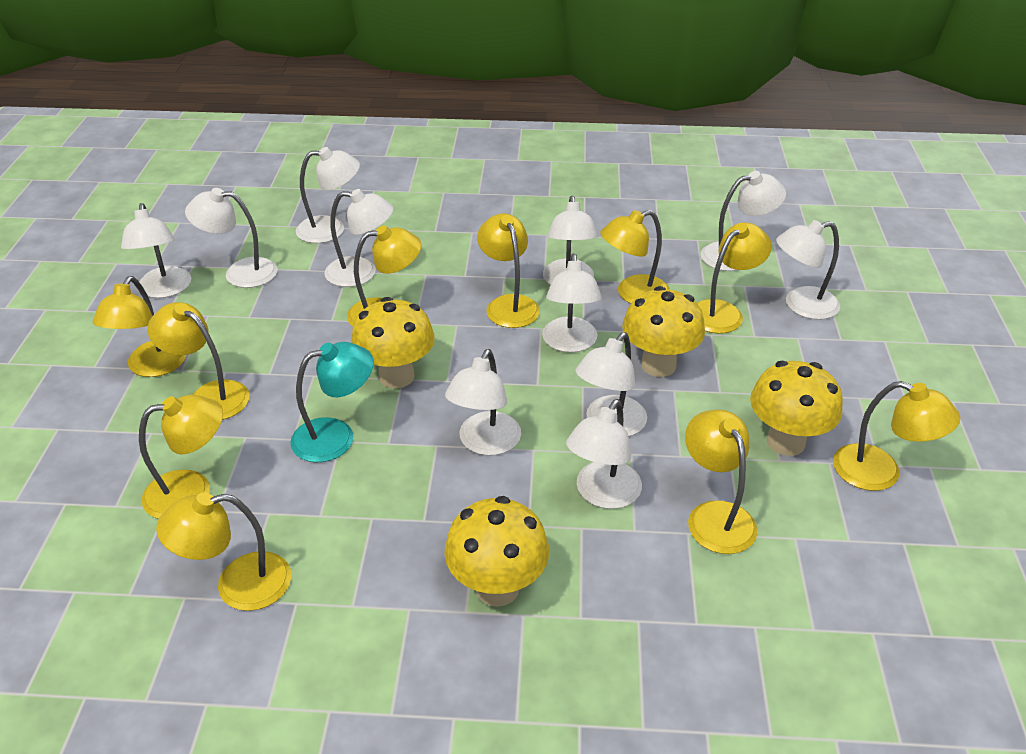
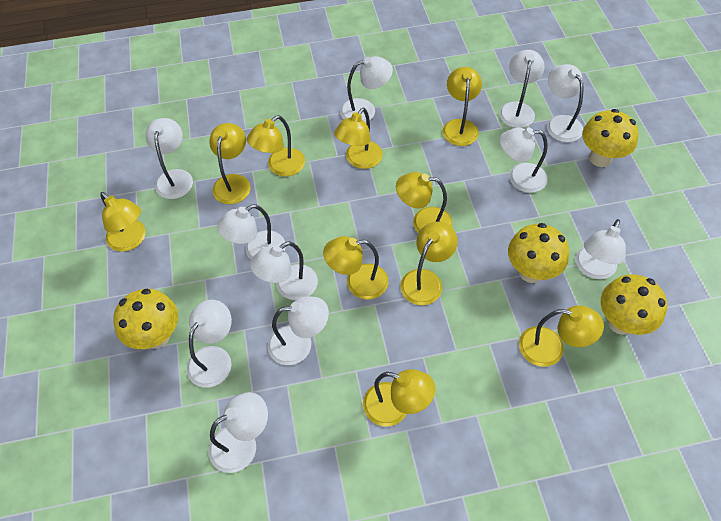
turquoise lamp: [290,342,374,462] = 1 -> none = 0

